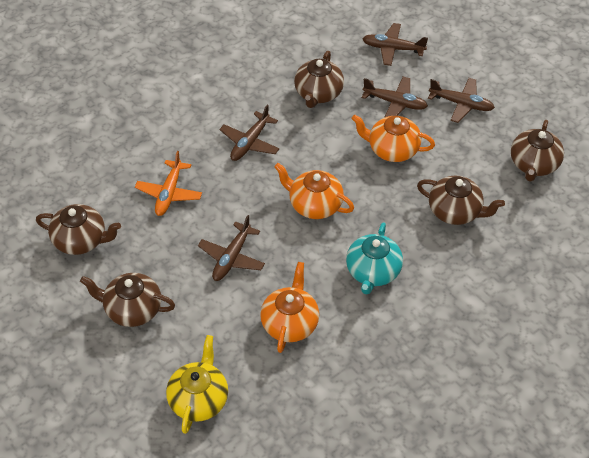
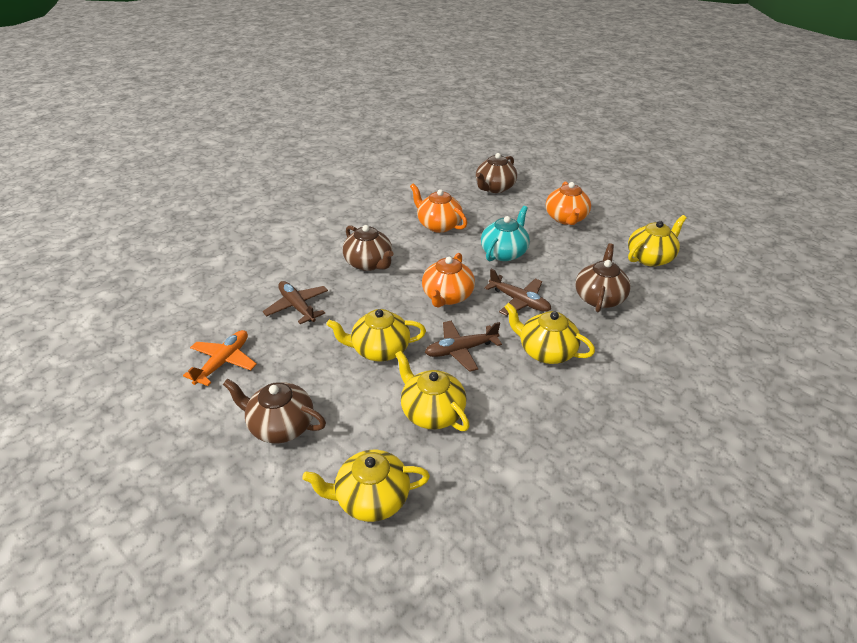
brown plane: [198,215,265,281] [220,104,280,161] [361,76,428,118] [363,23,428,66] [428,78,495,123] = 5 -> [263,281,328,324] [425,321,502,372] [484,269,551,316] = 3
brown teapot: [36,204,121,255] [80,273,175,327] [294,51,344,108] [417,176,505,225] [511,120,564,182] = 5 -> [223,379,326,443] [343,225,394,271] [476,153,517,193] [575,243,631,312] = 4
yellow teapot: [166,335,228,434] = 1 -> [302,450,430,522] [327,309,426,361] [395,351,470,431] [505,303,595,364] [628,215,686,267] = 5

